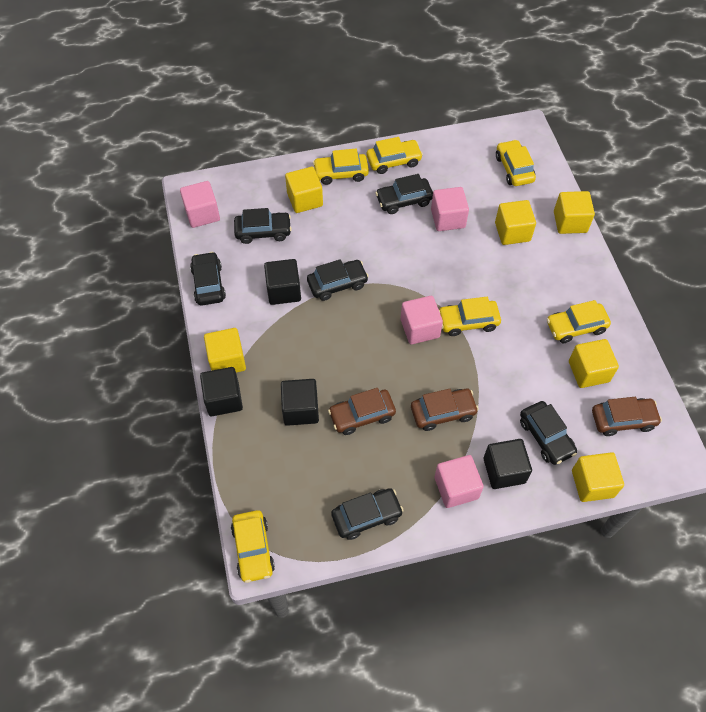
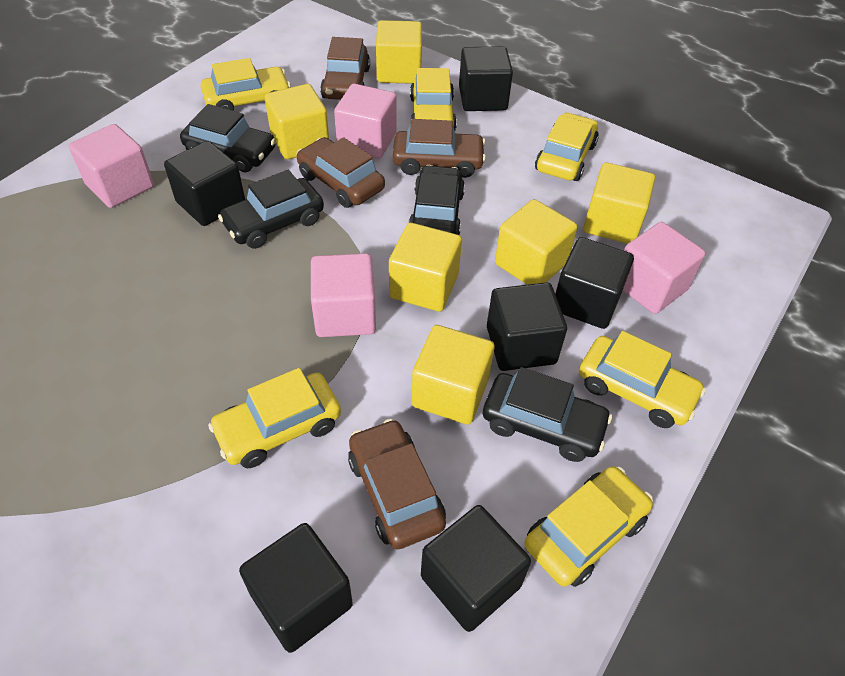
black car: [190,252,226,306] [234,208,292,244] [307,259,369,301] [331,488,404,540] [375,174,433,214] [520,401,577,465] = 6 -> [180,104,276,173] [218,170,324,249] [408,165,465,235] [483,367,612,462] = 4
black cube: [200,367,243,416] [264,259,301,305] [281,379,319,426] [484,439,532,489] = 4 -> [164,141,245,226] [239,523,353,653] [421,505,531,632] [459,46,513,111] [487,282,567,371] [555,237,634,329] = 6
brown car: [328,388,396,435] [411,389,479,431] [592,397,662,436] = 3 -> [297,137,385,208] [320,37,370,100] [348,419,446,549] [393,119,486,178] = 4

